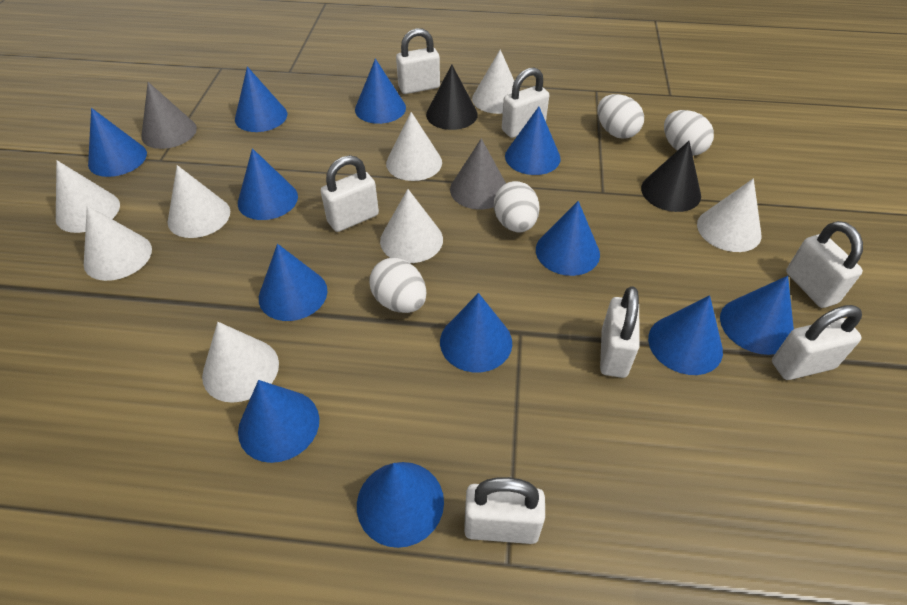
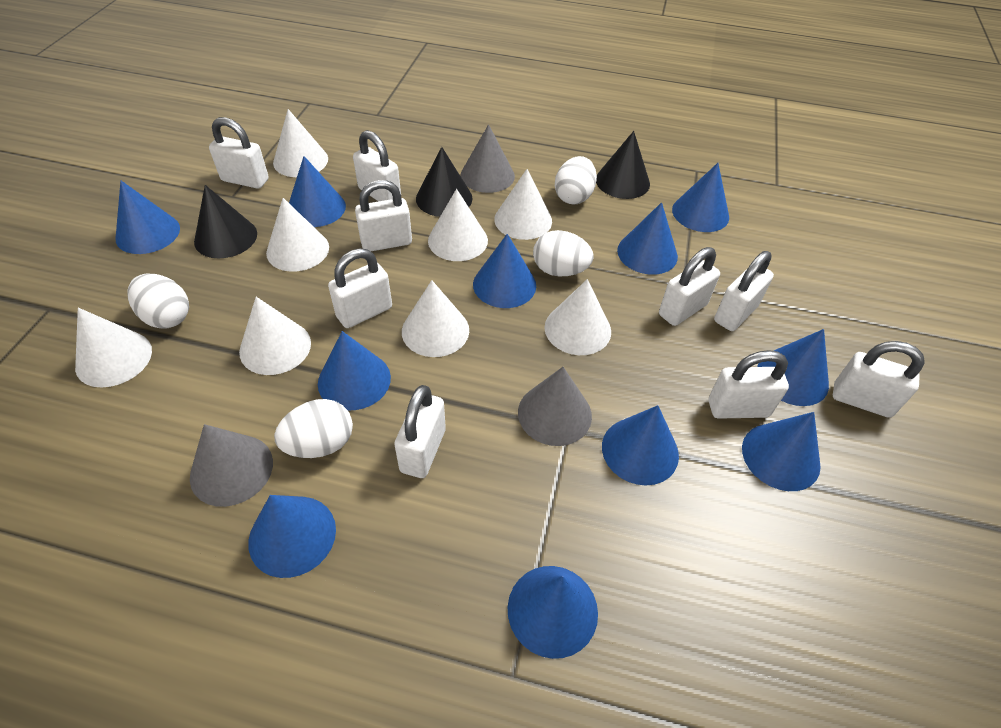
black cone: [426,64,478,130] [641,141,701,212] = 2 -> [194,185,257,258] [416,147,472,217] [596,131,650,199] = 3
blue cone: [88,108,147,177] [235,66,287,132] [238,148,298,220] [238,380,319,463] [259,244,328,321] [355,59,406,124] [357,462,444,548] [440,293,512,372] [505,107,561,175] [536,201,600,276] [648,295,723,375] [720,276,794,355] = 12 -> [115,181,180,254] [248,495,336,578] [289,156,346,227] [318,331,391,410] [473,234,536,308] [508,566,598,659] [602,405,679,485] [617,202,678,275] [672,163,729,232] [742,412,821,491] [757,329,829,406] = 11
grey cone: [141,82,197,149] [450,138,506,210] = 2 -> [190,424,273,507] [461,124,515,193] [518,367,592,446] = 3
white padlock: [321,155,379,232] [396,28,440,94] [464,477,545,544] [502,67,549,138] [600,286,640,378] [772,305,862,380] [786,221,863,308] = 7 -> [209,117,269,189] [328,248,392,328] [353,130,401,201] [355,180,412,251] [394,385,446,478] [659,247,720,326] [709,350,789,419] [714,251,774,331] [833,341,925,418] = 9

